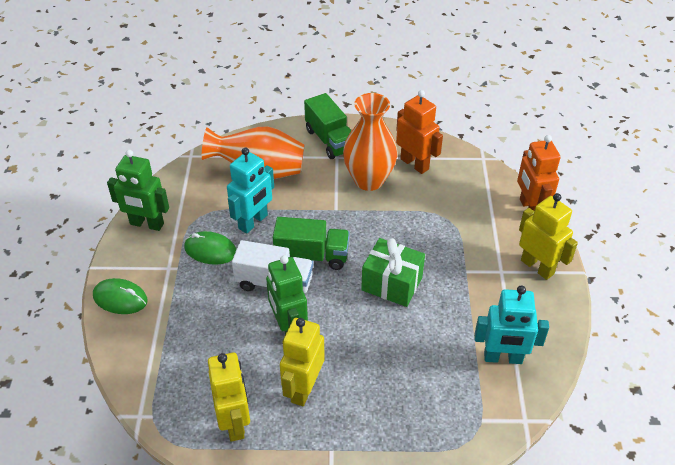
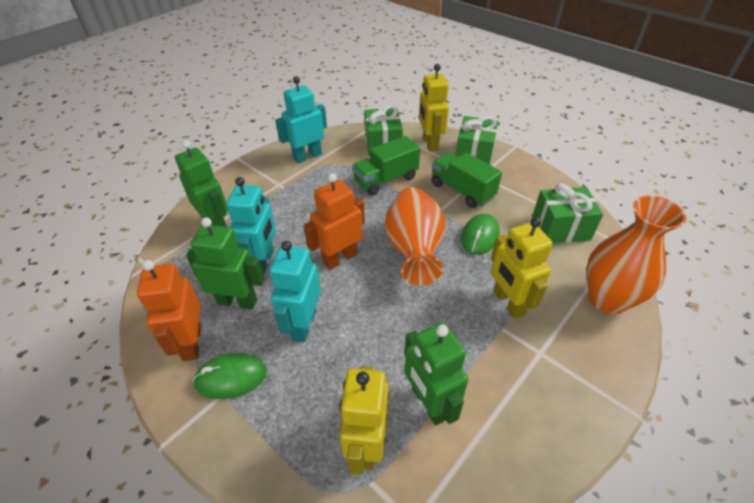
green gift: [361,238,425,307] = 1 -> [365,105,403,157] [456,116,498,165] [532,183,603,243] = 3
green robot: [107,150,169,231] [266,255,308,335] = 2 -> [175,140,228,227] [186,217,265,310] [405,322,468,425] = 3
turquoise robot: [227,148,274,233] [474,285,549,364] = 2 -> [226,177,276,275] [270,241,321,342] [275,76,327,163] = 3
white truck: [232,240,313,293] = 1 -> none = 0

